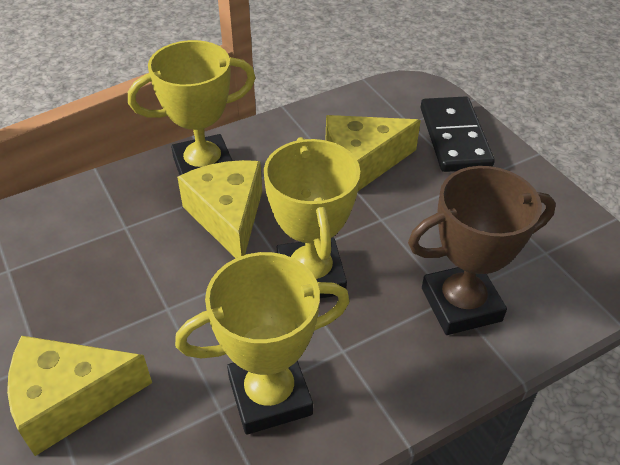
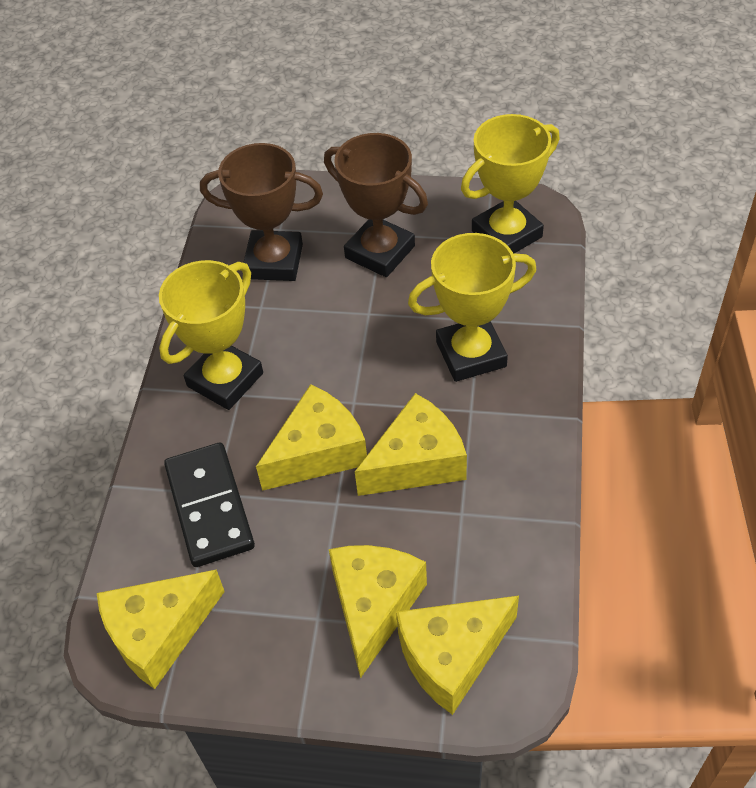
brown trophy: [408,166,556,335] = 1 -> [200,143,323,281] [324,133,428,277] = 2
yellow cheese: [7,336,152,456] [177,160,262,258] [326,115,421,191] = 3 -> [97,569,225,689] [256,384,367,491] [329,545,427,678] [355,393,467,496] [396,596,519,715] = 5

